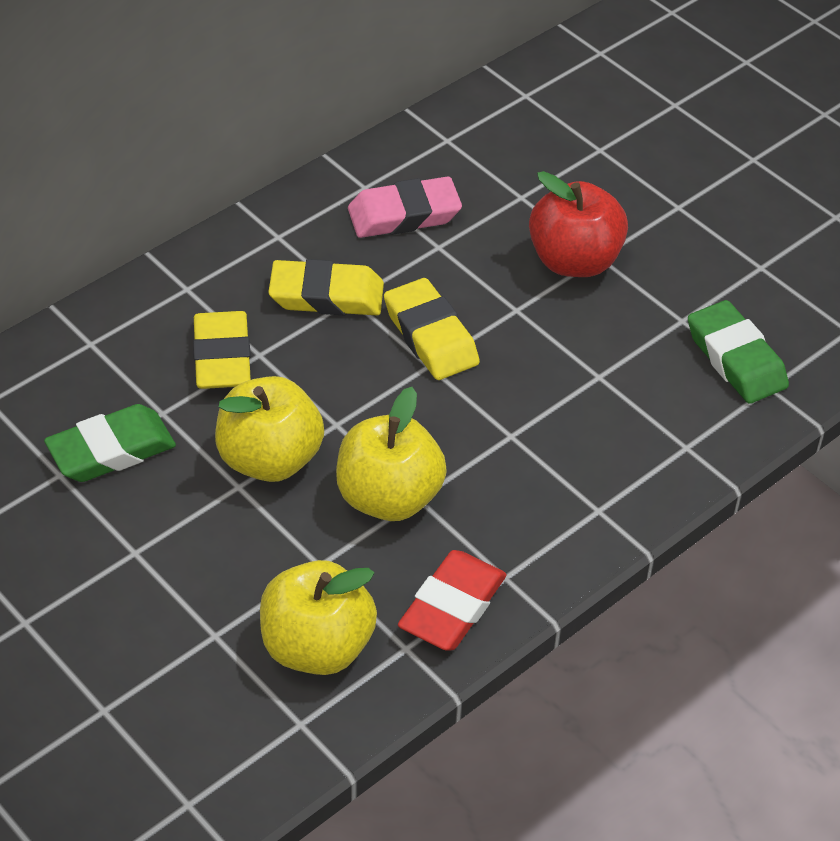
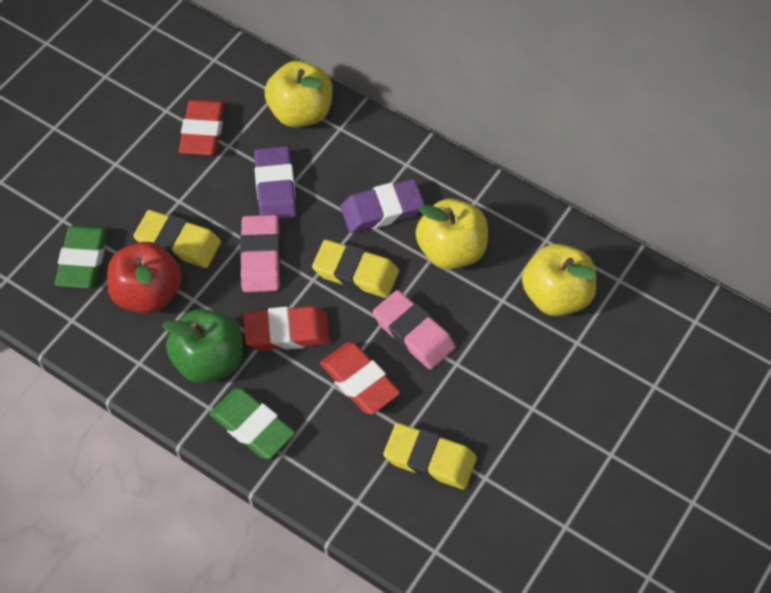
green apple: none = 0 -> [162,309,242,384] = 1
pink eraser: [348,176,462,238] = 1 -> [240,215,280,292] [373,290,455,370] = 2
purple eraser: none = 0 -> [254,146,296,220] [341,179,425,233] = 2
red eraser: [398,550,506,650] = 1 -> [179,100,225,155] [244,306,330,351] [320,342,400,415] = 3

